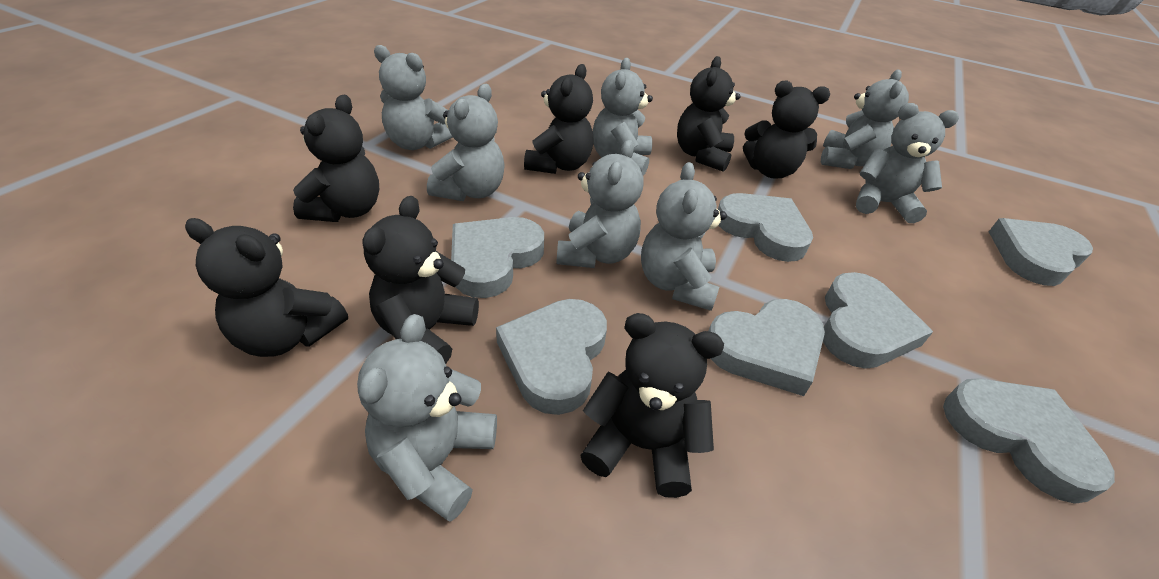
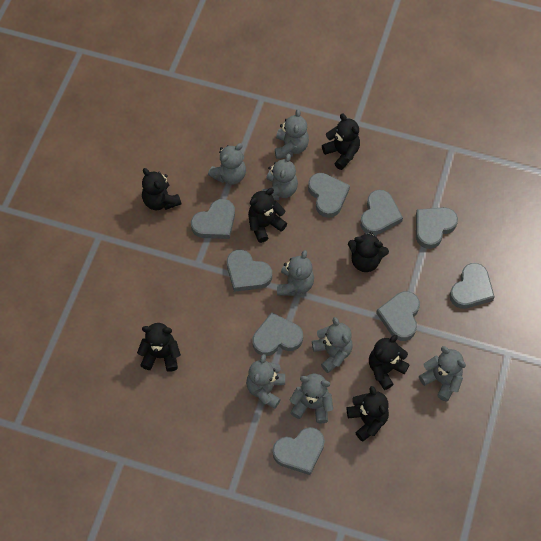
grey heart: [451,217,544,298] [496,299,607,415] [709,299,825,396] [718,193,813,262] [823,272,933,369] [943,378,1115,504] [989,218,1093,286] = 7 -> [191,199,235,239] [227,250,272,292] [252,312,303,356] [273,427,325,475] [308,173,350,218] [360,190,403,235] [376,291,420,341] [416,207,458,249] [449,263,495,309] = 9

